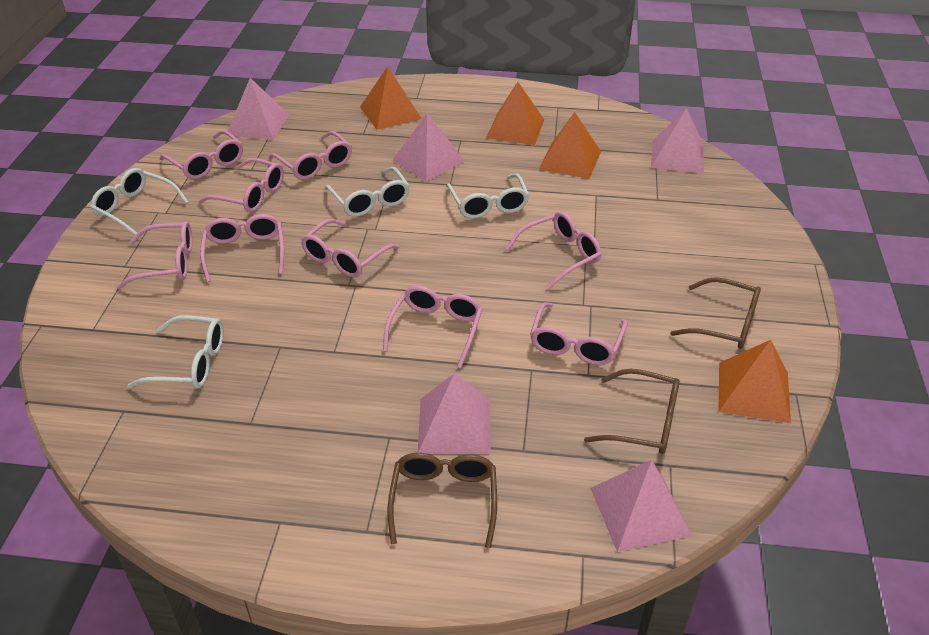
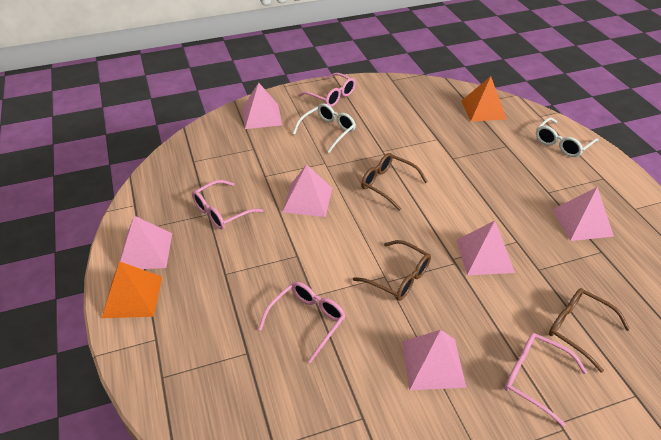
orange pyramid: [360,66,422,130] [486,82,544,145] [539,112,601,179] [718,340,791,423] = 4 -> [102,261,162,318] [462,76,507,122] = 2
pink glasses: [117,221,192,289] [160,130,243,179] [198,158,284,212] [200,214,284,282] [269,131,352,180] [301,219,400,277] [383,286,483,368] [506,211,602,289] [530,302,628,365] = 9 -> [192,180,263,230] [259,282,346,363] [298,73,356,107] [504,333,587,427] = 4
pink pyramid: [228,78,289,140] [392,113,465,182] [418,374,491,454] [590,460,692,552] [651,108,704,173] = 5 -> [120,216,172,269] [242,83,282,129] [282,164,332,217] [402,330,466,390] [457,220,515,275] [552,187,614,241] = 6
white glasses: [90,168,188,238] [127,315,224,389] [325,167,410,217] [447,173,529,219] = 4 -> [293,103,356,153] [536,117,599,157] = 2

